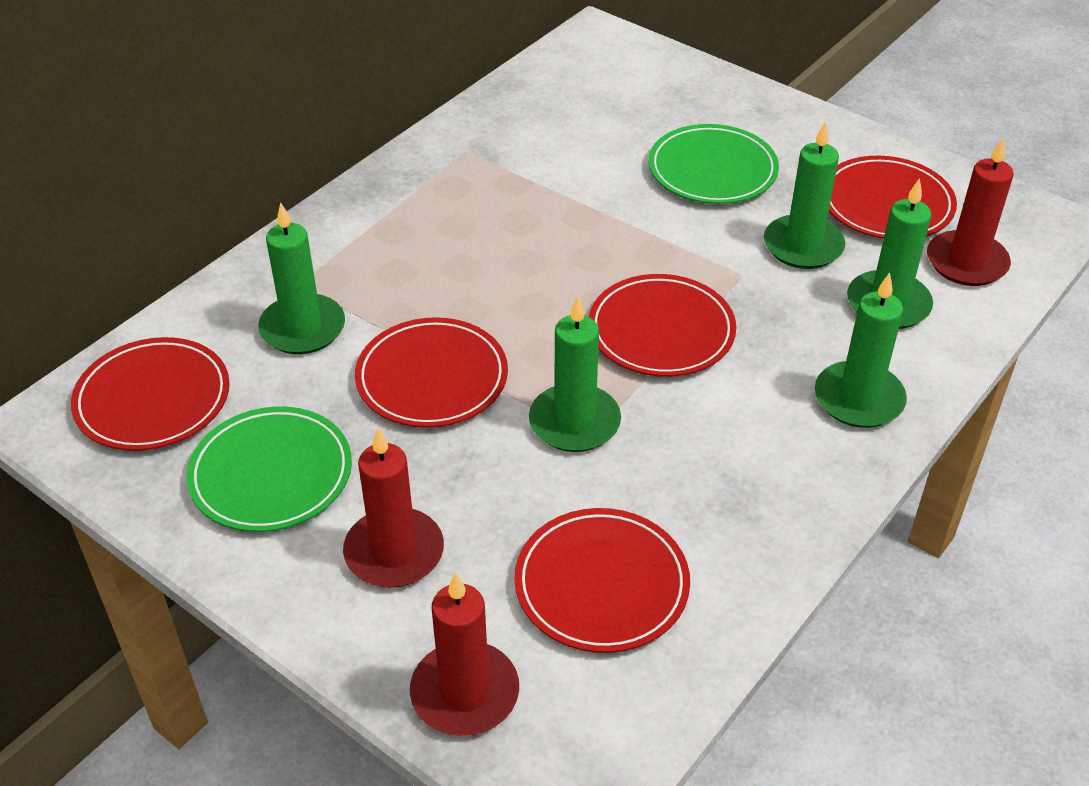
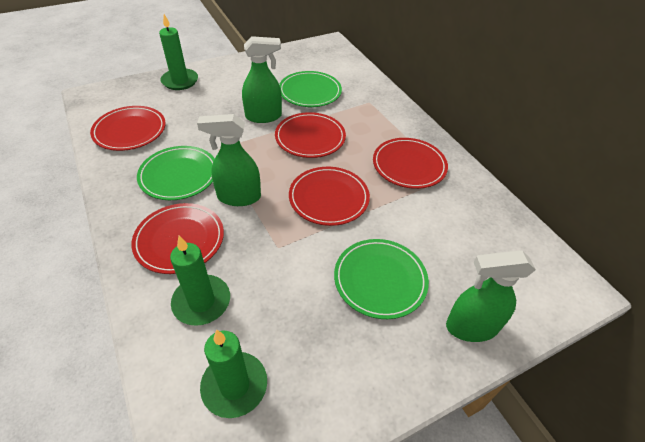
green candle: [258,202,345,354] [529,296,621,452] [764,121,845,269] [815,272,907,428] [847,178,933,329] = 5 -> [159,14,198,90] [170,236,230,326] [200,330,267,418] = 3
green plate: [186,406,352,532] [648,124,779,204] = 2 -> [137,146,215,200] [279,71,342,107] [334,239,429,319] = 3
green spray bottle: none = 0 -> [197,114,261,206] [242,36,282,123] [446,250,536,342] = 3
red candle: [343,428,444,588] [410,572,519,736] [927,137,1014,286] = 3 -> none = 0

